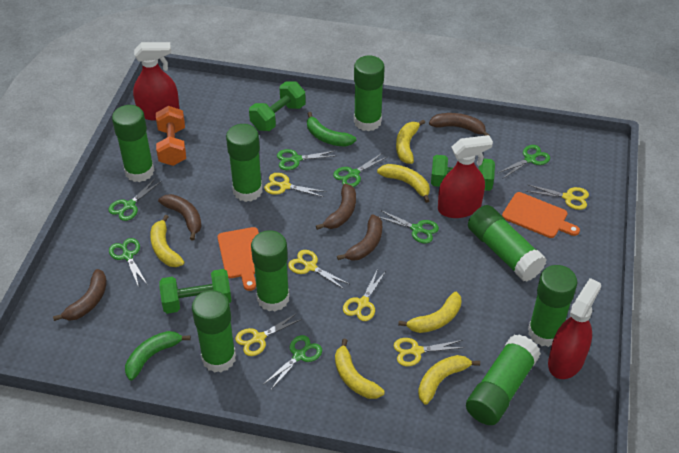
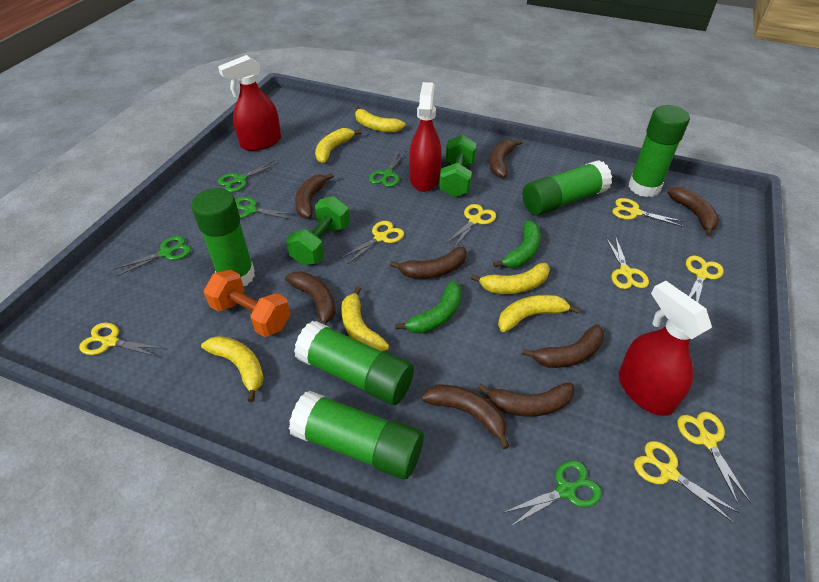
brown banana: [53,269,107,321] [158,194,202,241] [316,184,356,230] [337,214,382,261] [429,113,490,136] = 5 -> [285,271,336,325] [295,173,334,219] [390,247,467,279] [422,385,510,449] [477,383,575,417] [490,140,523,178] [522,324,604,368] [667,187,719,236] = 8
green dumbbell: [159,269,232,314] [249,81,306,131] [431,155,495,191] = 3 -> [286,196,350,265] [439,135,476,197] = 2
green glue stick: [112,105,155,182] [192,290,236,373] [226,124,263,202] [251,230,290,312] [354,56,385,131] [466,334,541,425] [468,205,546,282] [528,265,577,347] = 8 -> [191,188,255,286] [289,391,424,480] [294,321,414,405] [523,160,612,216] [628,105,690,197] = 5
green scissors: [109,179,162,221] [109,238,147,287] [264,335,322,390] [277,149,335,170] [333,153,387,187] [380,210,439,244] [498,145,550,179] = 7 -> [114,236,191,276] [218,160,279,192] [235,197,294,220] [369,150,406,187] [503,461,602,527] = 5
orange cutting board: [218,227,259,291] [502,192,580,238] = 2 -> none = 0
yellow scissors: [235,313,302,356] [264,173,326,197] [288,250,349,290] [343,269,386,321] [394,338,465,366] [526,184,589,210] = 6 -> [79,323,165,357] [341,221,404,264] [447,204,496,248] [606,236,649,289] [612,198,684,227] [634,441,739,523] [677,412,751,504] [686,256,724,302] = 8

